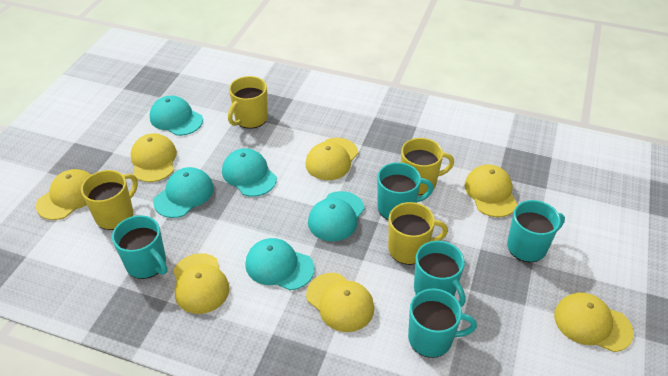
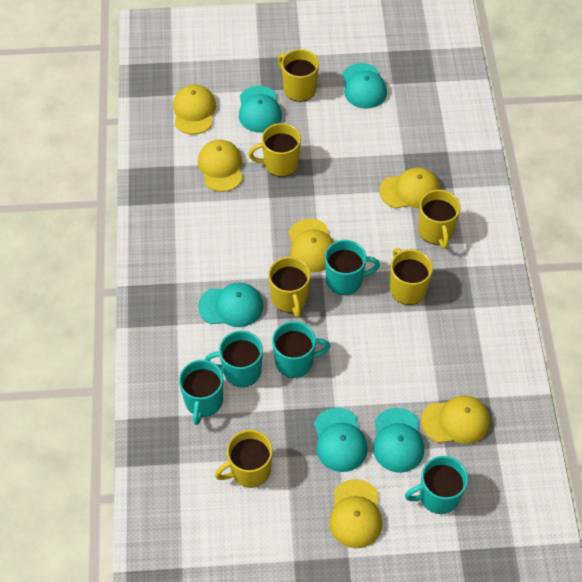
yellow cap: [36,169,91,220] [131,133,177,182] [173,253,229,314] [305,138,358,180] [306,273,374,332] [464,165,518,217] [554,292,634,352] = 7 -> [173,85,216,135] [198,140,243,192] [289,219,334,272] [329,479,383,548] [379,168,440,208] [421,396,490,444] = 6
yellow mug: [81,170,138,230] [228,76,268,129] [388,202,448,265] [401,138,454,195] = 4 -> [215,430,273,488] [248,123,301,177] [268,257,310,318] [278,49,319,102] [390,248,433,305] [418,190,460,249] = 6

